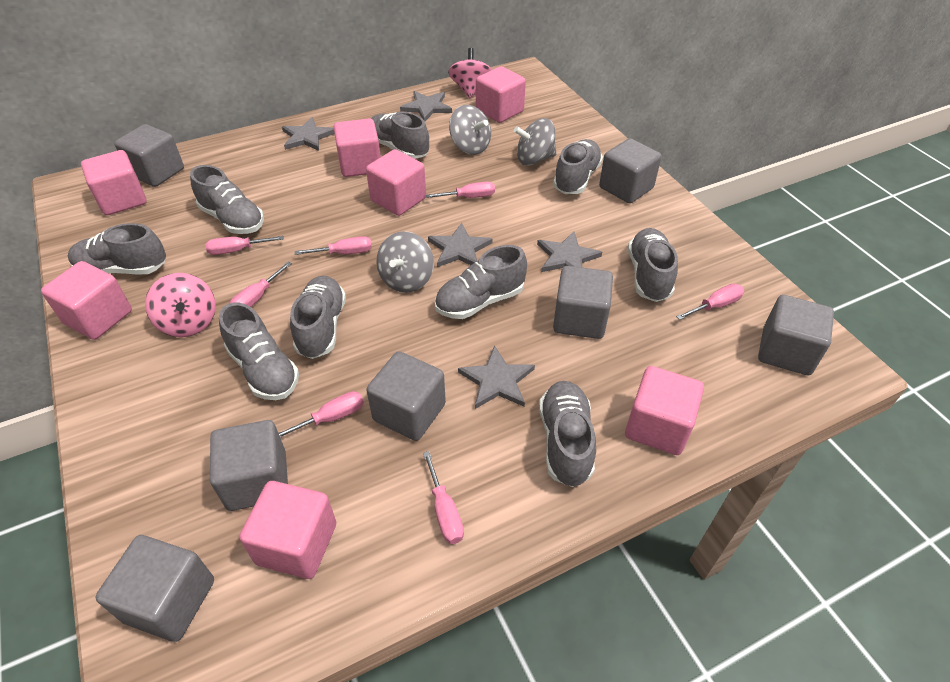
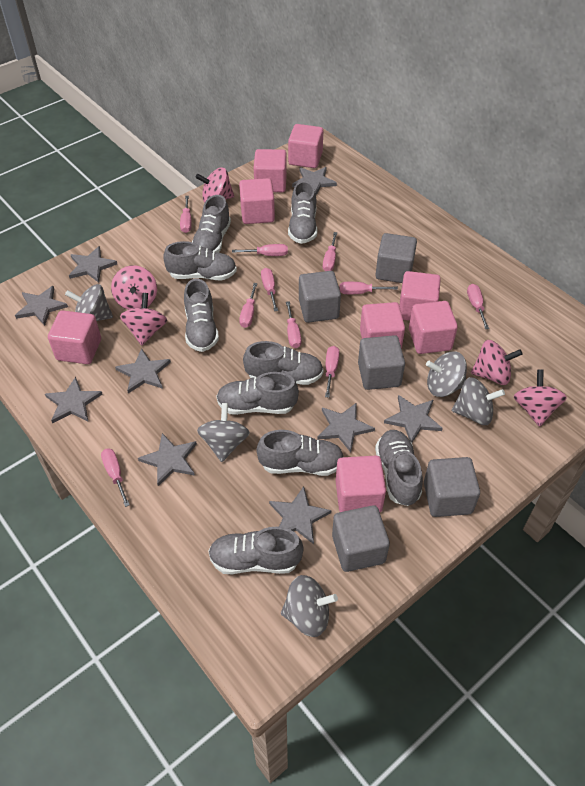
grey cube: [95,535,214,642] [114,124,184,187] [210,420,288,511] [366,351,446,441] [553,266,613,339] [599,138,661,203] [758,295,834,375] = 7 -> [299,271,341,323] [332,505,390,572] [358,335,405,390] [376,233,417,283] [424,457,480,517] = 5
grey spinning top: [376,231,434,293] [449,105,491,155] [514,118,556,166] = 3 -> [65,284,113,321] [197,403,250,462] [281,575,338,637] [426,351,467,397] [452,377,505,425] = 5
grey star: [282,117,334,151] [400,91,452,121] [428,223,493,267] [458,345,535,409] [537,232,602,272] = 5 -> [15,286,68,326] [45,377,103,423] [69,246,117,283] [115,348,171,393] [138,433,197,486] [269,486,331,544] [292,167,337,195] [317,403,375,452] [384,395,443,442] = 9
pink cube: [41,261,132,340] [81,150,147,215] [239,481,336,579] [334,118,381,177] [366,149,426,216] [476,66,526,123] [625,366,704,455] = 7 -> [48,310,101,364] [239,178,275,224] [254,149,287,192] [288,124,323,168] [336,456,386,512] [360,302,405,349] [399,271,441,321] [409,301,458,354] = 8
pink screwdriver: [205,236,284,255] [229,262,292,307] [278,391,364,438] [295,236,372,255] [423,451,464,544] [426,182,495,198] [676,284,744,320] = 7 -> [101,449,130,507] [180,196,192,233] [232,244,288,256] [239,283,257,328] [261,268,278,311] [286,301,301,348] [323,232,337,271] [325,346,340,398] [340,282,398,294] [467,284,489,329] = 10
pink spinning top: [145,273,216,337] [448,48,492,98] = 2 -> [111,265,157,310] [120,293,167,346] [196,167,234,202] [471,340,523,385] [514,369,567,427] = 5

